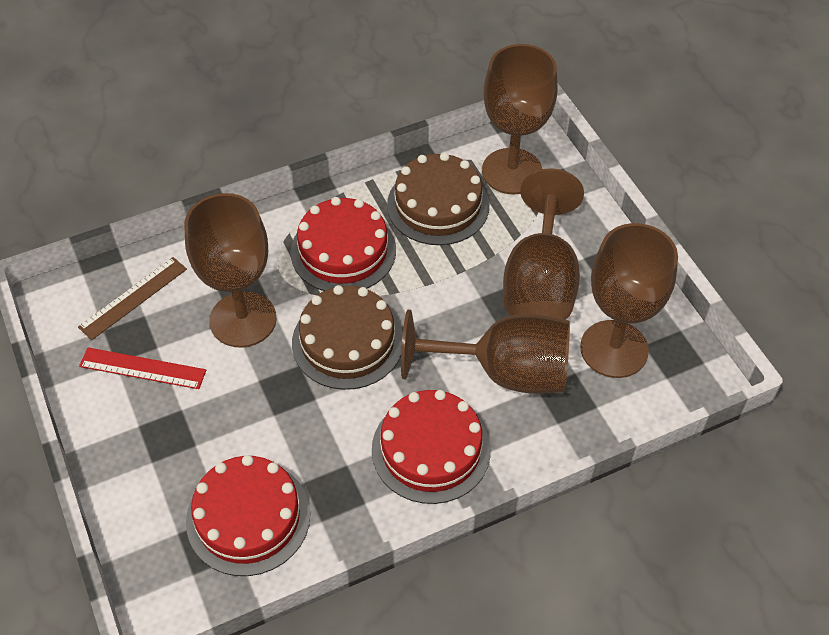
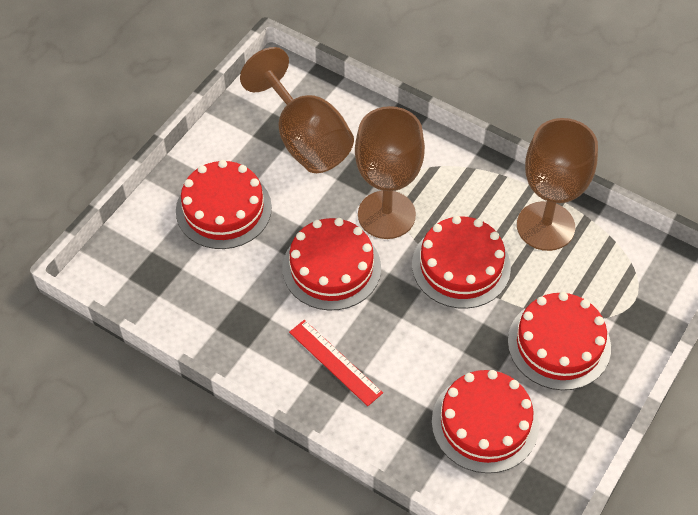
brown cake: [292,285,403,390] [387,152,490,245] = 2 -> none = 0
brown goblet: [184,193,276,348] [401,310,570,394] [482,44,557,194] [503,169,584,320] [580,223,678,378] = 5 -> [240,47,354,173] [355,106,425,239] [517,118,598,251] = 3
brown ruler: [78,257,187,340] = 1 -> none = 0
red cake: [186,455,310,576] [291,197,396,291] [372,390,491,504] = 3 -> [176,160,272,249] [282,218,381,310] [412,216,511,309] [432,370,539,473] [508,292,611,390] = 5

